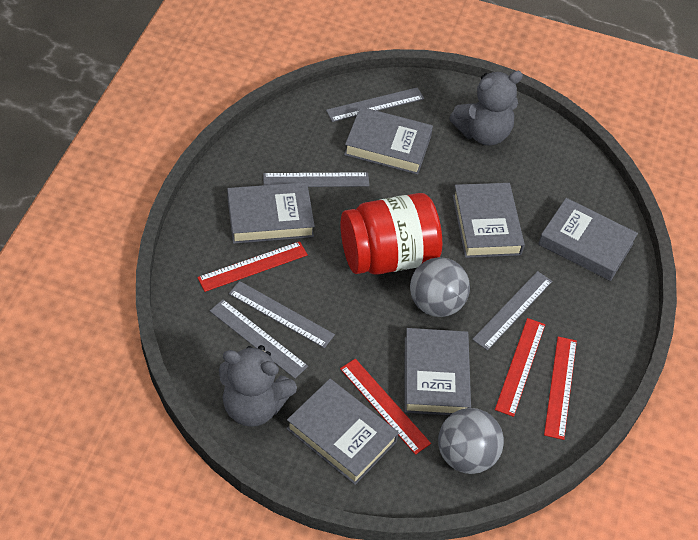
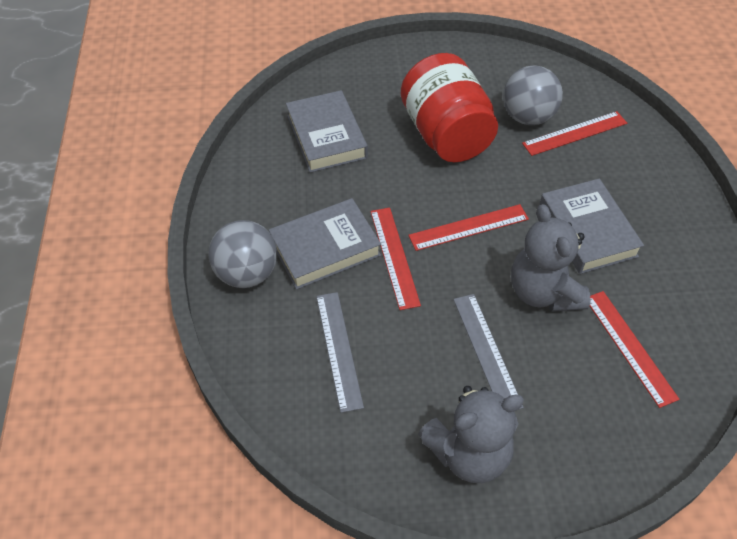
grey book: [227,182,315,244] [286,379,399,485] [344,107,433,175] [405,328,471,415] [453,183,525,258] [538,198,638,281] = 6 -> [269,198,381,290] [286,90,368,173] [539,178,644,274] = 3
grey ruler: [210,299,308,379] [229,281,335,348] [263,172,369,187] [326,87,424,122] [472,271,552,351] = 5 -> [316,292,364,413] [453,294,524,410] = 2

